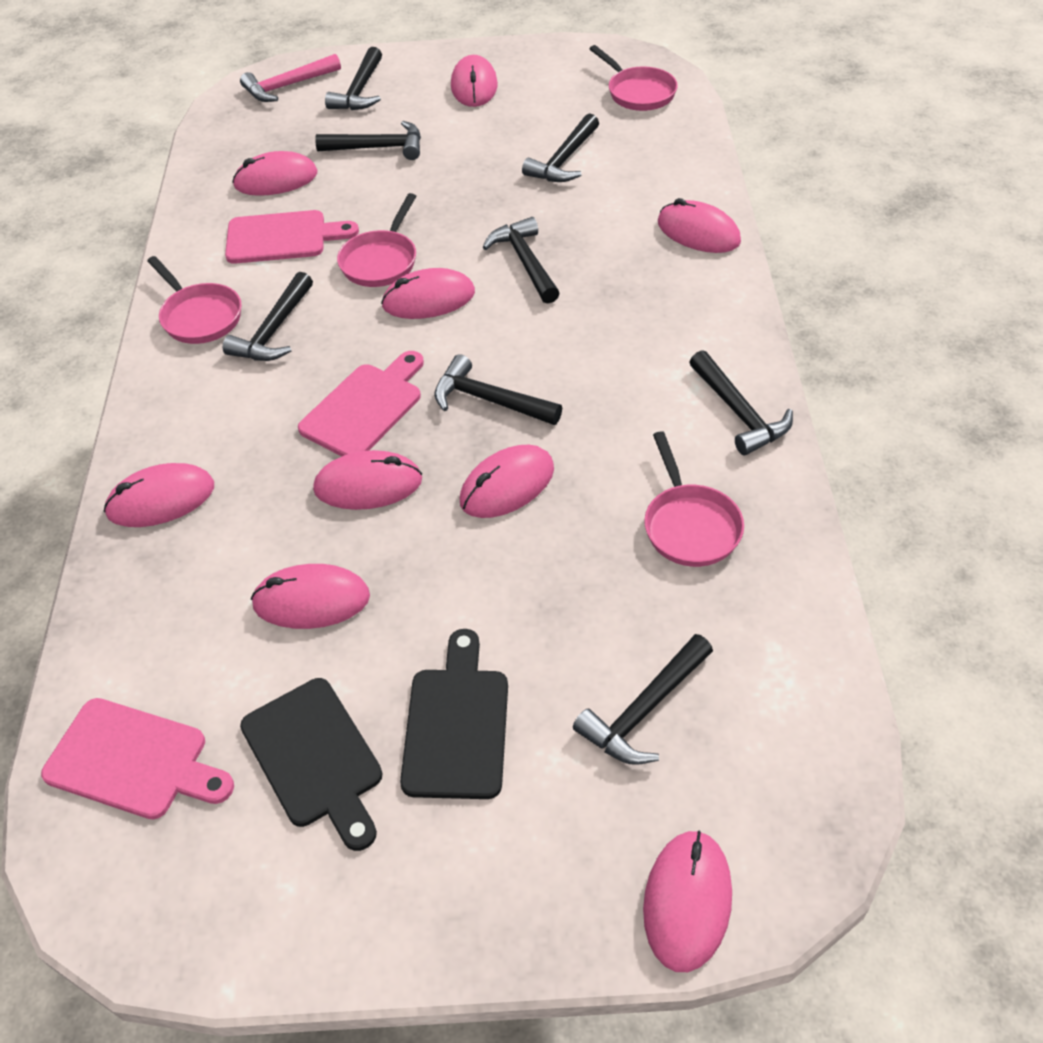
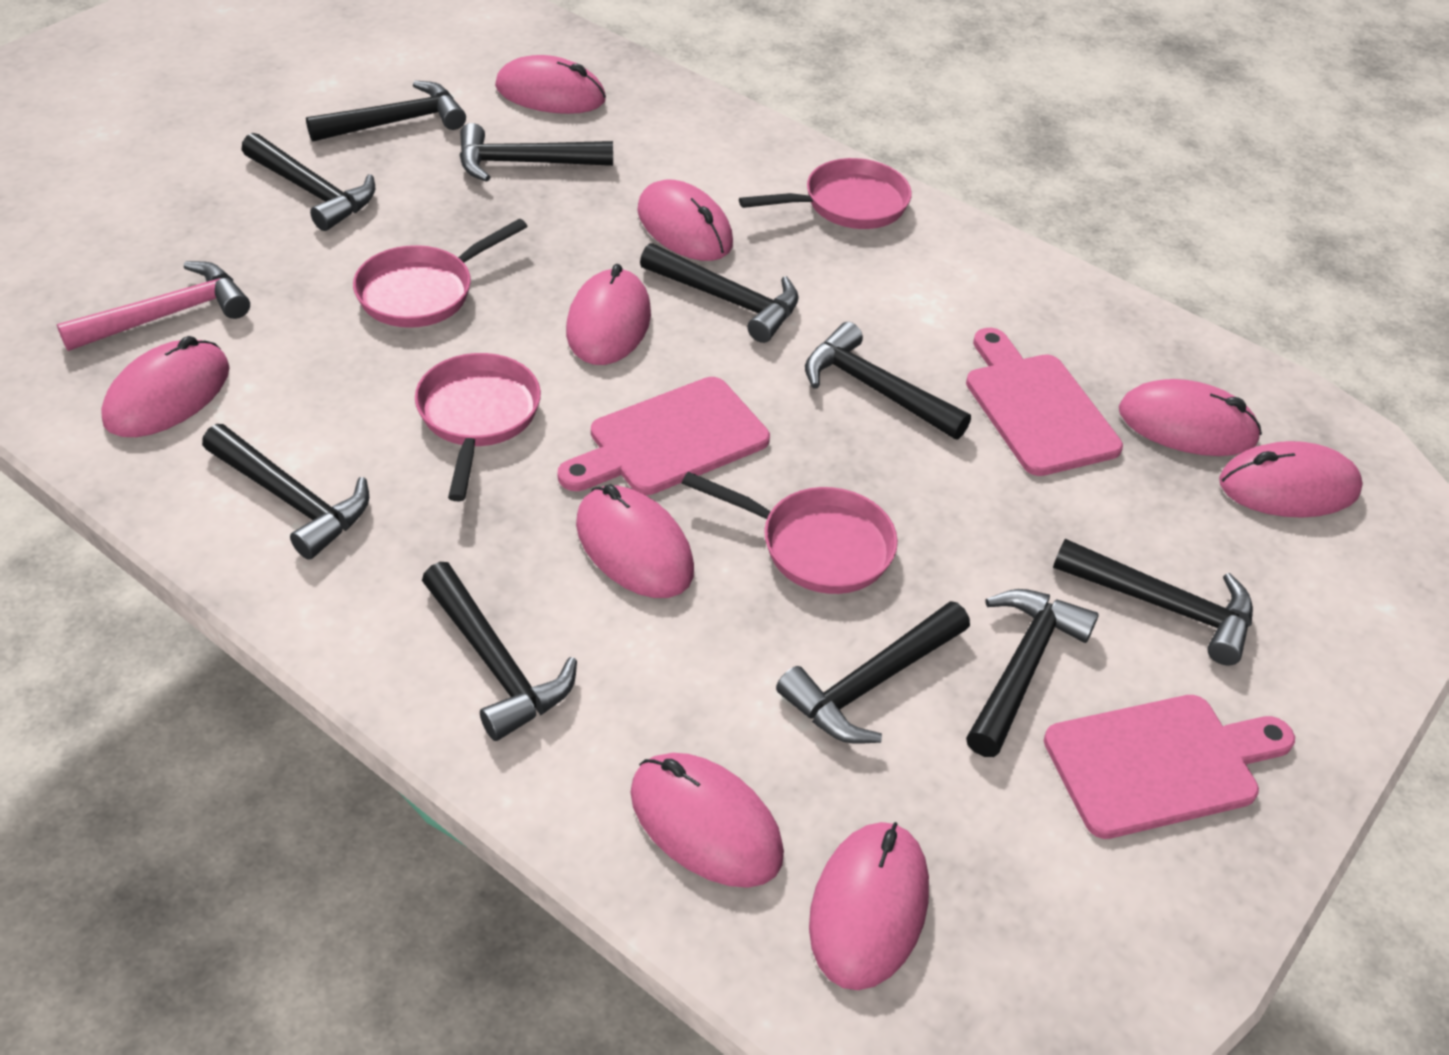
black cutting board: [240,678,383,851] [400,629,508,799] = 2 -> none = 0
black hammer: [223,272,313,361] [315,121,421,160] [325,47,382,110] [434,354,562,425] [482,217,560,304] [522,113,599,182] [573,634,713,765] [689,350,793,455] = 8 -> [202,424,369,560] [242,133,375,231] [306,81,466,142] [422,562,577,741] [460,123,613,182] [640,243,799,343] [776,601,970,744] [805,322,971,439] [966,589,1099,757] [1053,539,1253,666] = 10

